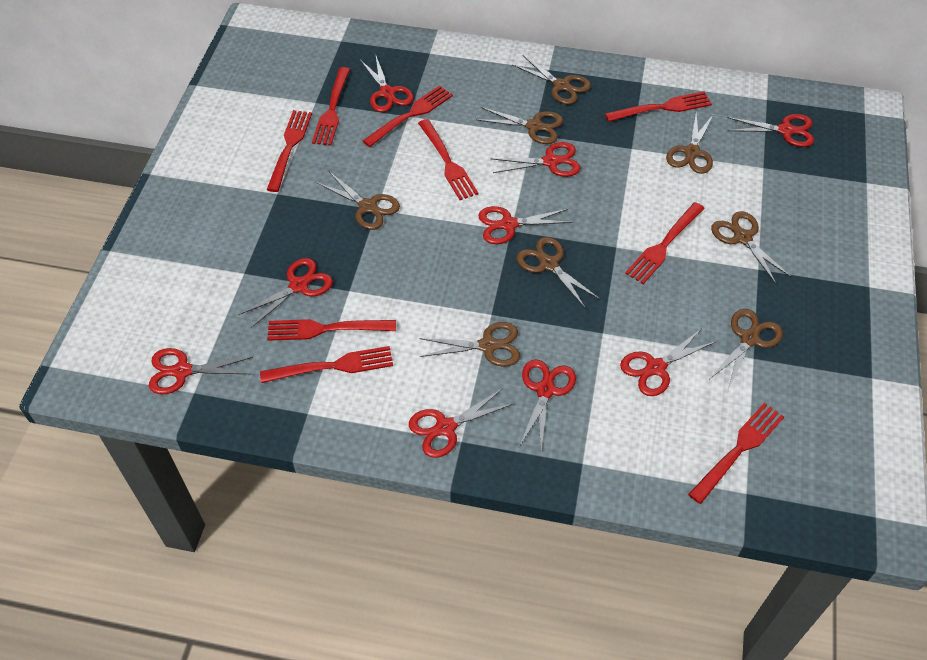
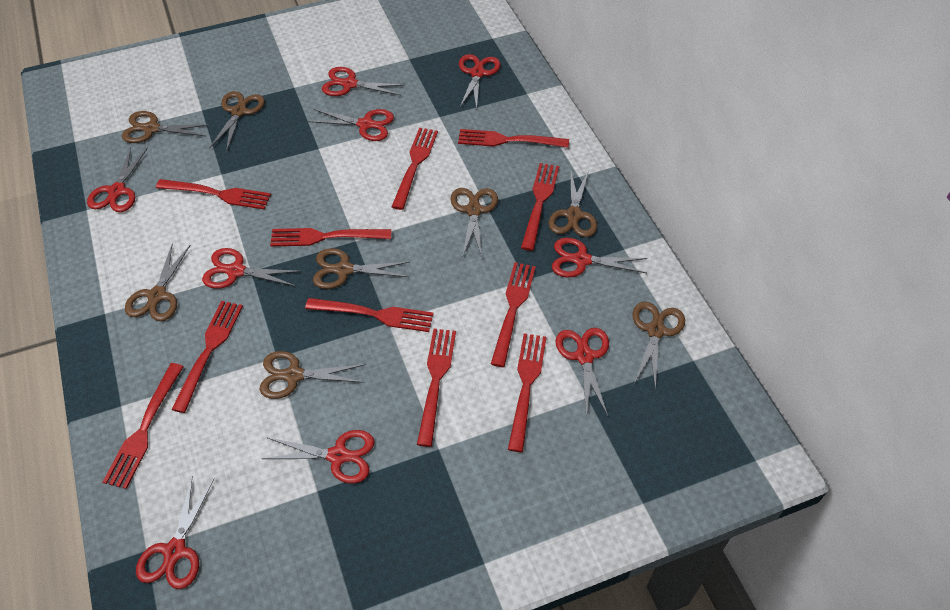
red fork: [260,346,393,383] [267,110,312,192] [267,319,396,341] [312,67,350,146] [363,86,453,147] [418,119,478,200] [605,92,712,122] [625,202,705,284] [688,403,784,504] = 9 -> [103,363,184,489] [156,179,271,209] [171,301,243,413] [270,228,391,246] [305,298,434,332] [392,128,438,210] [417,329,456,447] [458,129,569,148] [491,262,536,367] [508,333,546,452] [521,163,559,251] = 11

